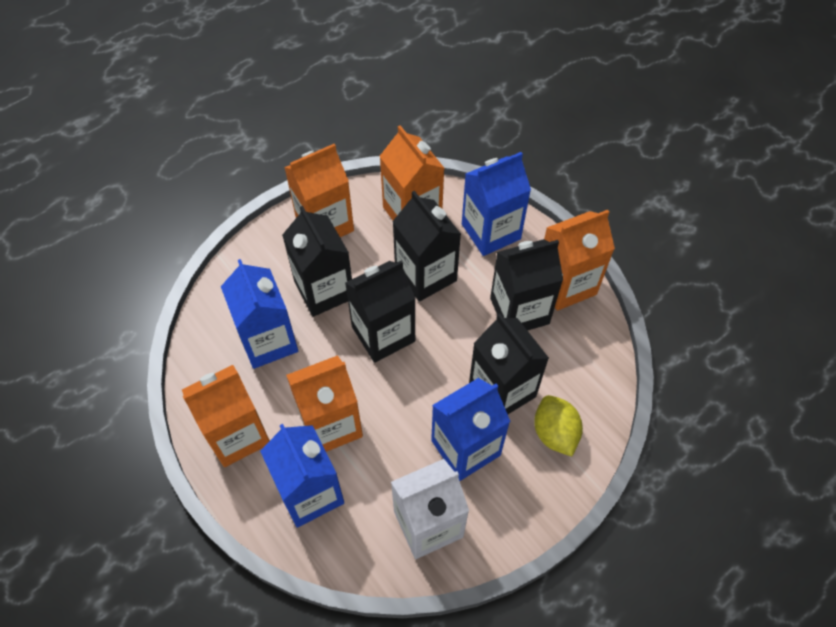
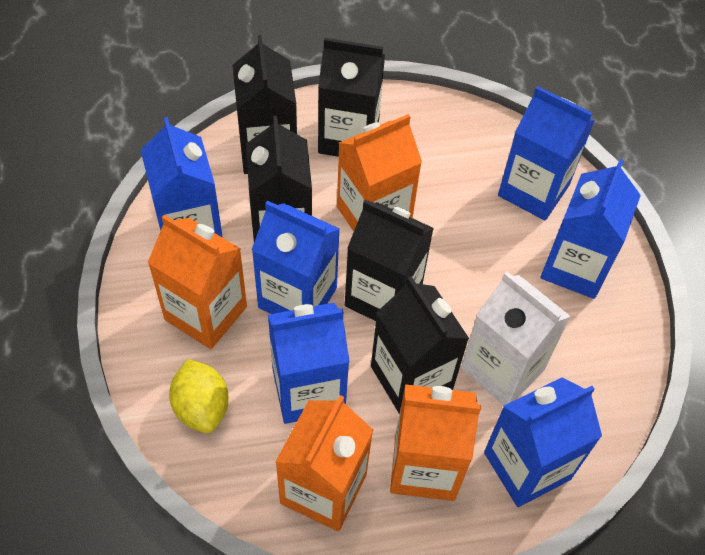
blue carton: [221,259,298,369] [260,424,344,528] [431,378,510,481] [462,152,531,256] = 4 -> [141,117,223,238] [252,201,340,314] [268,303,349,424] [484,377,602,507] [498,86,594,221] [540,159,641,299] = 6
orange carton: [182,365,270,467] [284,144,354,237] [286,355,363,452] [380,125,445,220] [544,210,615,311] = 5 -> [148,214,247,349] [275,395,373,531] [337,114,422,231] [390,384,481,501] = 4

